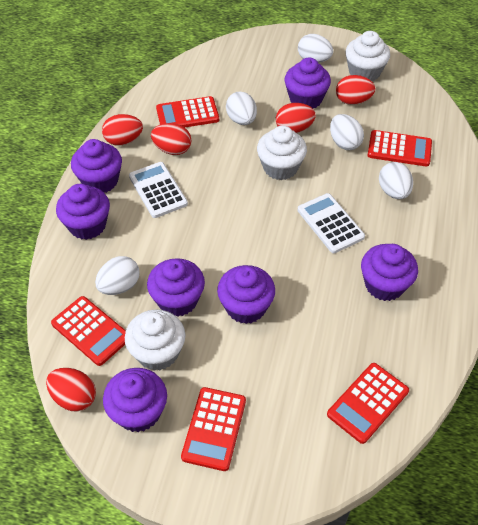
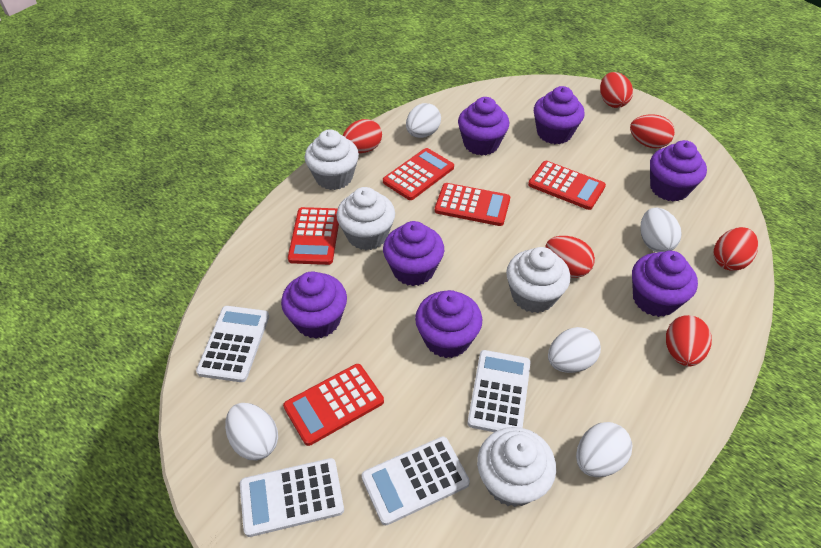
red egg: [46,368,96,411] [102,114,143,146] [151,123,191,155] [276,103,316,133] [336,75,375,105] = 5 -> [343,119,382,153] [545,236,595,278] [600,72,633,108] [630,114,675,148] [666,315,712,366] [714,227,758,271] = 6
white calculator: [129,162,188,218] [298,193,365,253] = 2 -> [196,306,269,382] [240,458,344,537] [361,436,470,525] [468,350,531,432] = 4
white cupcake: [125,309,185,371] [257,126,307,180] [345,31,390,81] = 3 -> [305,129,359,190] [336,187,395,250] [477,427,556,507] [506,247,570,313] = 4

